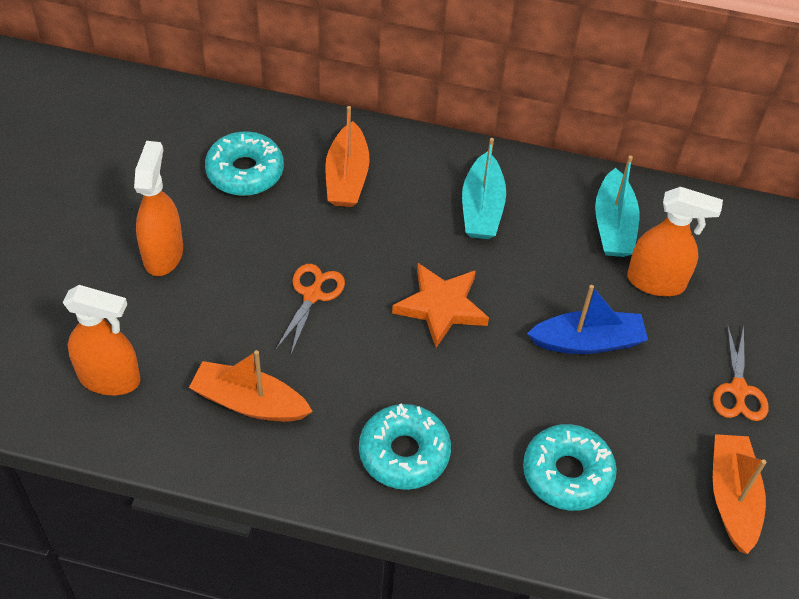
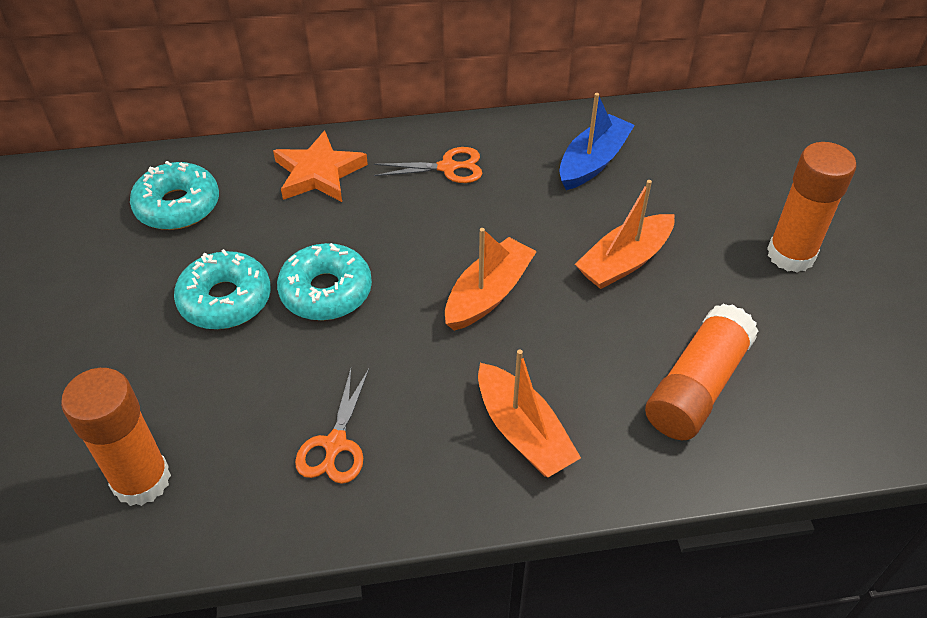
orange glue stick: none = 0 -> [61,368,171,506] [645,303,759,440] [767,142,856,273] = 3
orange spray bottle: [63,285,141,395] [134,141,183,276] [627,187,723,296] = 3 -> none = 0
turquoise boat: [462,138,506,239] [595,156,639,257] = 2 -> none = 0

